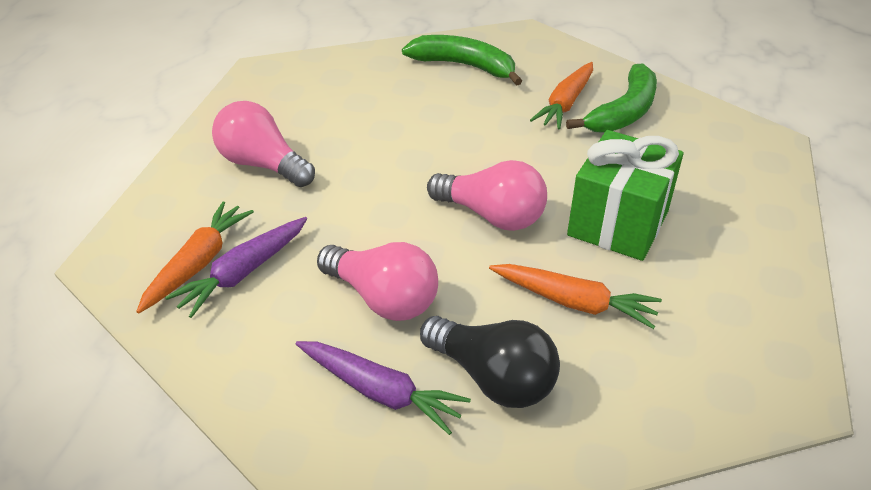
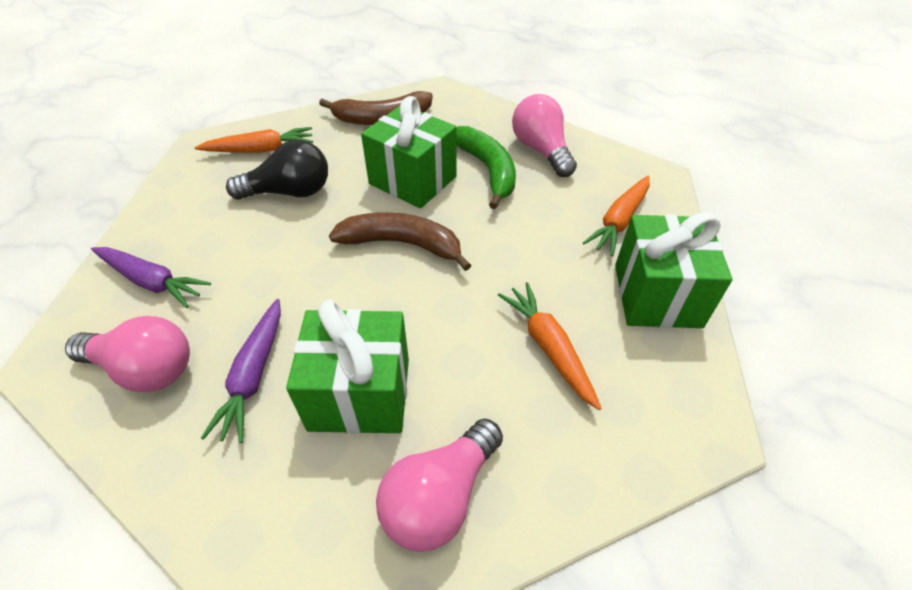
brown banana: none = 0 -> [319,91,433,125] [329,212,471,271] = 2
green banana: [402,35,522,86] [566,63,657,133] = 2 -> [457,126,516,209] = 1
green gift: [567,130,684,261] = 1 -> [286,300,409,434] [361,96,457,208] [615,213,733,328] = 3

